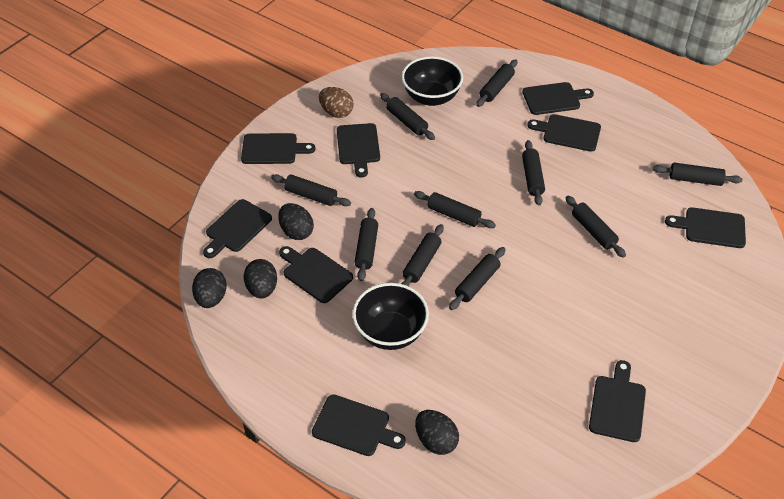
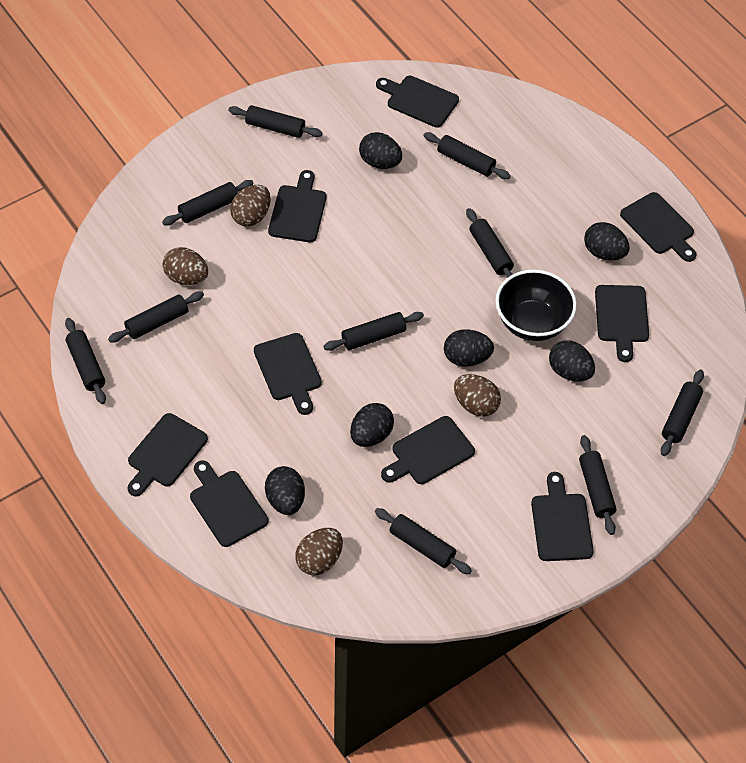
black bowl: [352,283,429,350] [402,56,463,106] = 2 -> [495,270,577,341] = 1
black egg: [192,268,227,308] [244,259,277,299] [278,203,314,240] [415,410,459,455] = 4 -> [265,466,305,515] [350,403,394,447] [359,132,402,169] [444,329,494,367] [549,340,595,381] [584,222,629,260] = 6
brown egg: [319,87,354,118] = 1 -> [163,247,208,285] [230,185,271,226] [295,528,343,575] [454,374,501,417] = 4

